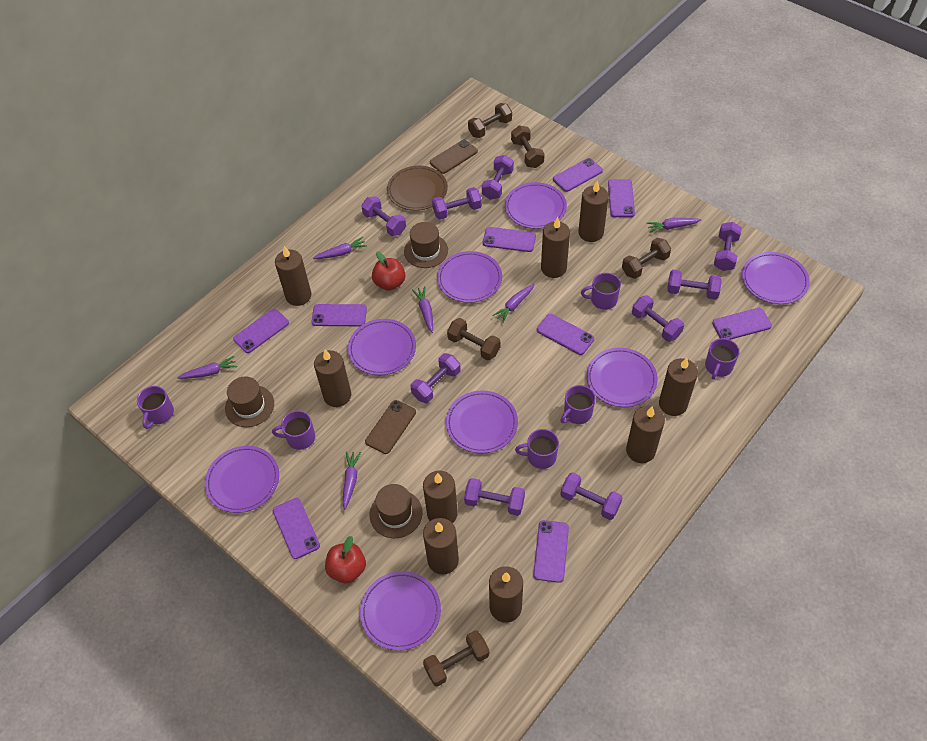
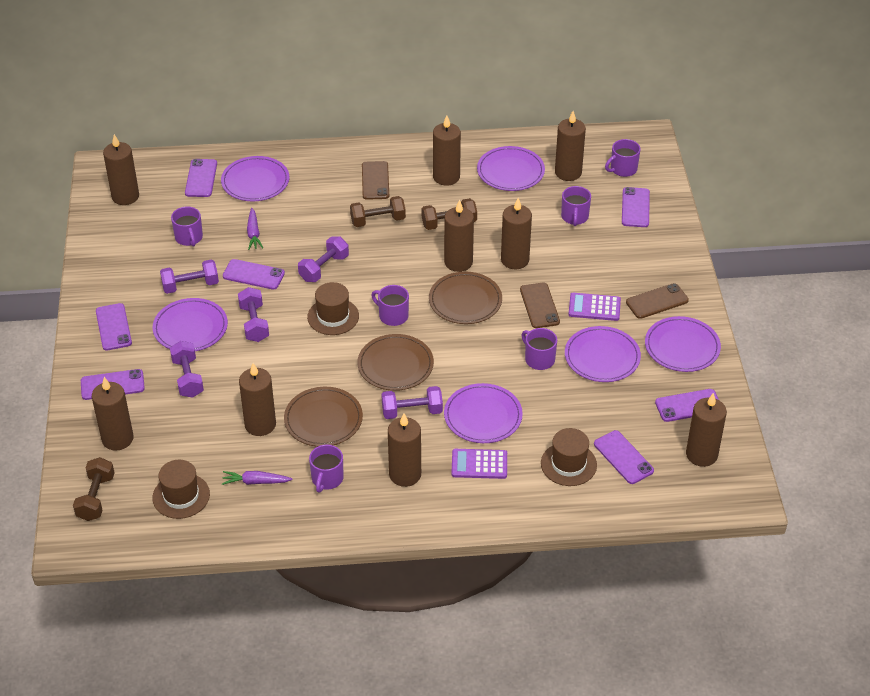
brown dumbbell: [423,630,489,687] [447,318,500,360] [468,103,512,138] [511,125,545,168] [622,238,671,279] = 5 -> [73,457,115,521] [350,196,406,227] [421,198,477,230] = 3
brown phone: [365,400,416,454] [430,140,478,174] = 2 -> [362,161,389,200] [520,283,560,328] [626,283,689,319] = 3
brown plate: [387,166,448,211] = 1 -> [284,387,363,447] [357,334,434,391] [429,272,502,324] = 3
purple calculator: none = 0 -> [451,449,507,479] [568,293,621,321] = 2
purple carrot: [177,356,237,379] [313,237,367,259] [342,451,361,510] [412,286,433,333] [492,284,535,323] [646,218,701,233] = 6 -> [222,471,293,485] [247,208,263,250] = 2
purple dumbbell: [361,196,406,236] [411,353,461,403] [432,187,482,219] [464,478,525,516] [482,155,514,200] [560,472,623,520] [632,295,684,342] [667,270,722,300] [714,222,742,271] = 9 -> [160,259,219,294] [170,341,204,398] [238,287,269,342] [298,236,349,282] [381,386,443,419] = 5
purple phone: [233,309,289,353] [273,498,320,559] [311,304,367,326] [483,227,536,252] [533,520,569,583] [537,314,594,355] [553,158,603,192] [608,179,635,217] [712,308,772,340] = 9 -> [81,369,145,400] [96,303,132,351] [185,159,217,197] [223,259,285,290] [594,430,654,484] [622,187,650,227] [655,389,719,422] = 7
purple plate: [205,446,279,513] [348,319,416,375] [360,571,441,651] [437,251,502,303] [446,390,518,454] [505,182,567,229] [586,348,658,407] [742,252,810,304] = 8 -> [153,298,228,351] [221,156,289,201] [444,383,523,443] [477,146,545,191] [565,326,641,382] [645,316,721,372] = 6
red apple: [325,536,366,583] [372,251,405,291] = 2 -> none = 0

